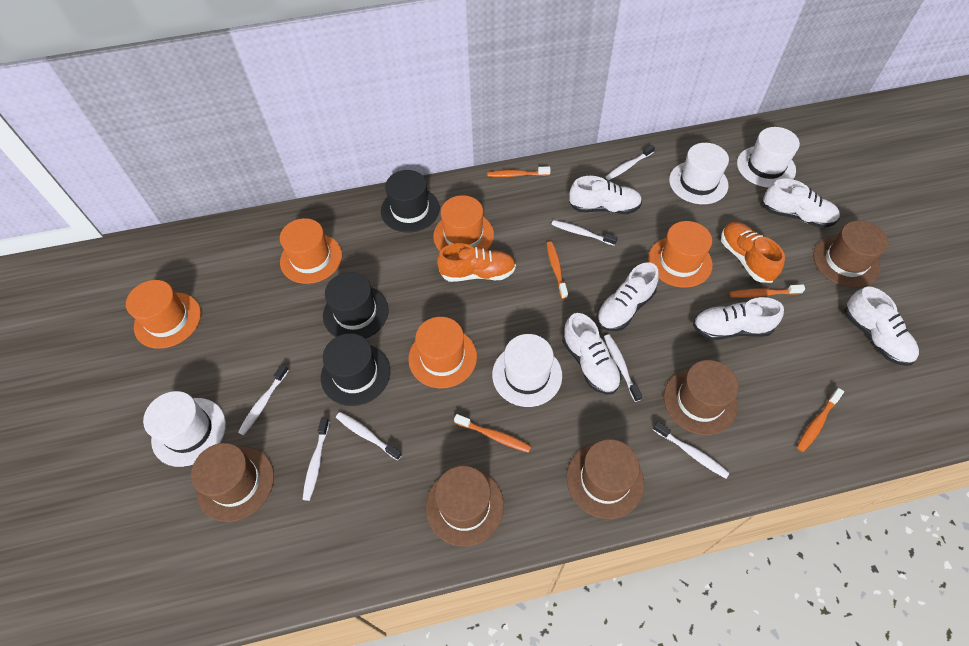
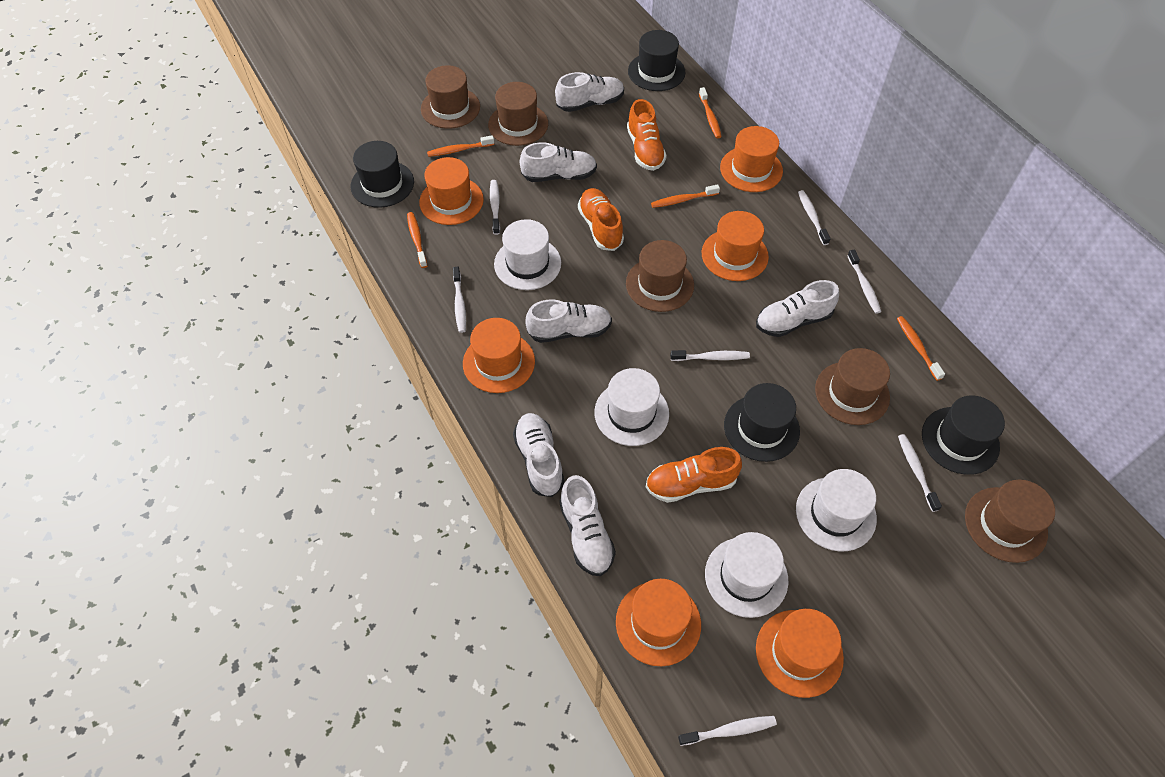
black hat: [321,333,390,406] [323,272,389,339] [381,170,440,233] = 3 -> [351,141,414,208] [628,30,685,91] [724,383,800,462] [922,396,1005,475] = 4
orange hat: [126,280,201,349] [280,218,342,284] [408,317,477,388] [433,195,494,251] [648,221,713,288] = 5 -> [419,157,484,225] [463,318,535,393] [616,579,701,666] [702,211,769,281] [720,126,783,192] [756,609,844,698] = 6
orange shoe: [437,243,516,282] [721,222,785,283] = 2 -> [578,188,624,251] [627,99,667,171] [646,447,742,503] = 3

